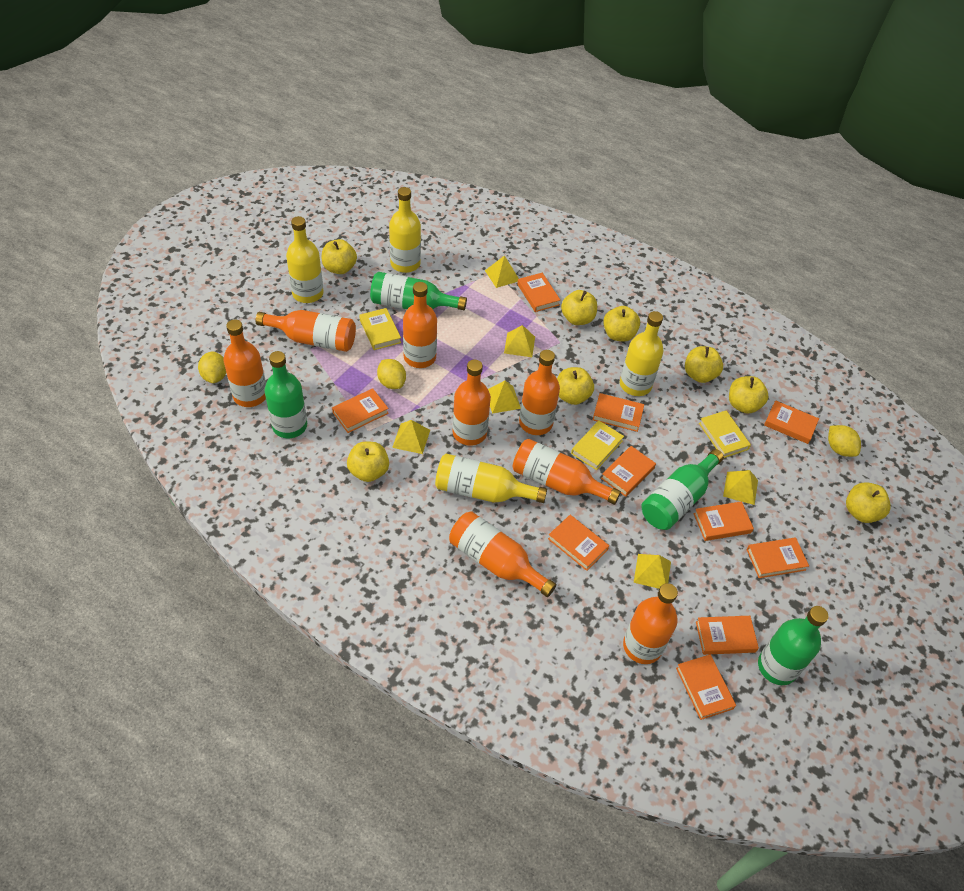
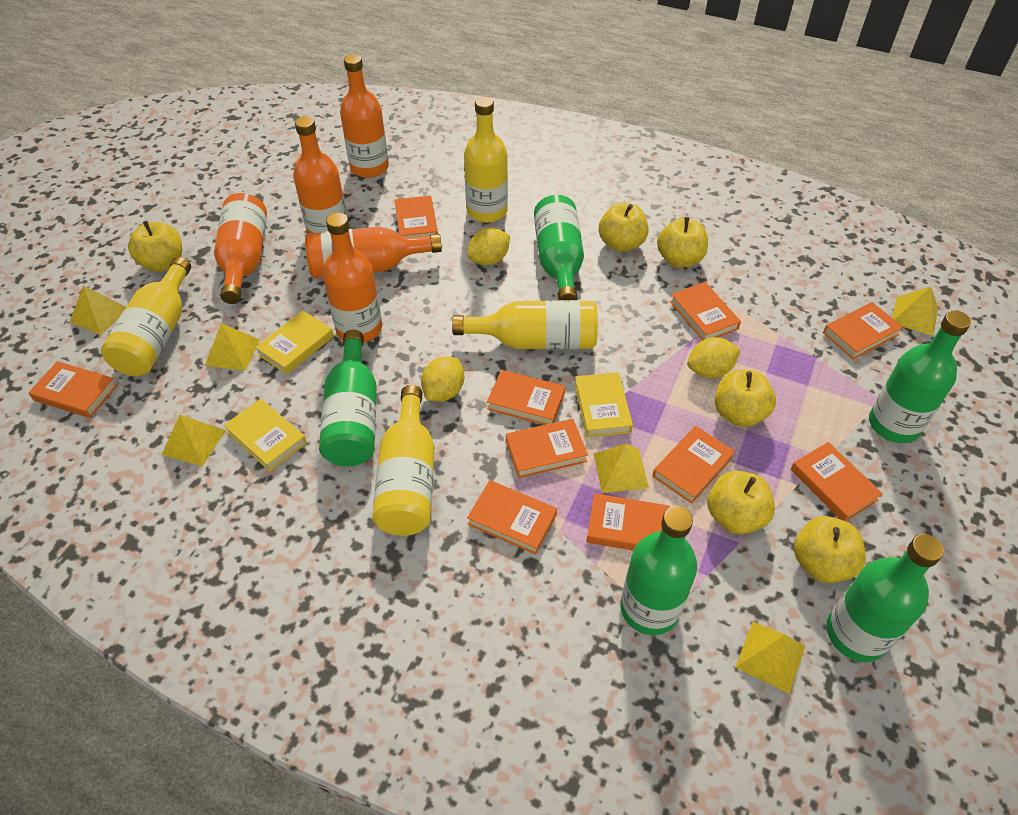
green bottle: [264,351,307,438] [370,272,467,310] [642,449,724,530] [758,606,828,685] = 4 -> [319,330,377,466] [534,195,584,300] [620,506,697,635] [826,534,944,662] [869,311,971,443] = 5
orange bottle: [223,319,266,407] [255,310,356,352] [403,282,437,368] [449,511,556,597] [453,359,491,446] [513,439,621,505] [519,350,560,435] [623,583,678,664] = 8 -> [214,193,267,304] [293,116,347,234] [305,226,442,279] [323,213,382,342] [340,54,389,178] = 5
yellow apple: [321,239,357,274] [347,442,389,482] [557,367,594,405] [561,290,597,325] [603,306,640,342] [685,346,723,383] [729,376,769,414] [846,482,891,523] = 8 -> [128,221,182,272] [599,203,649,252] [657,217,708,268] [708,471,775,535] [715,370,776,427] [794,516,866,583] = 6

